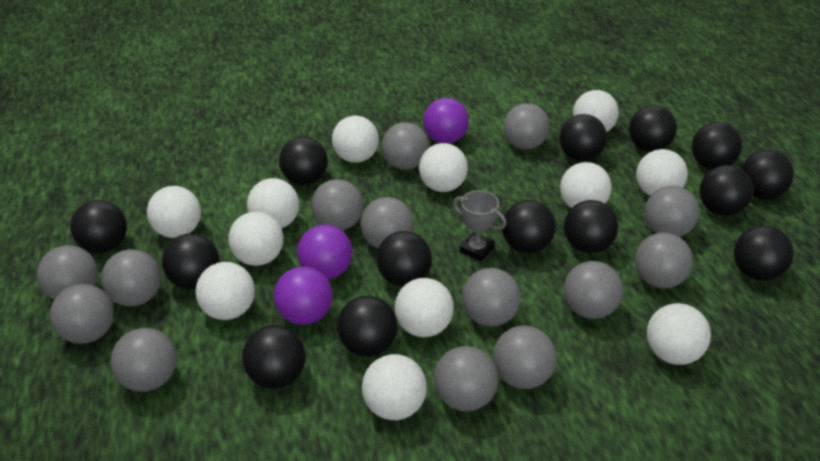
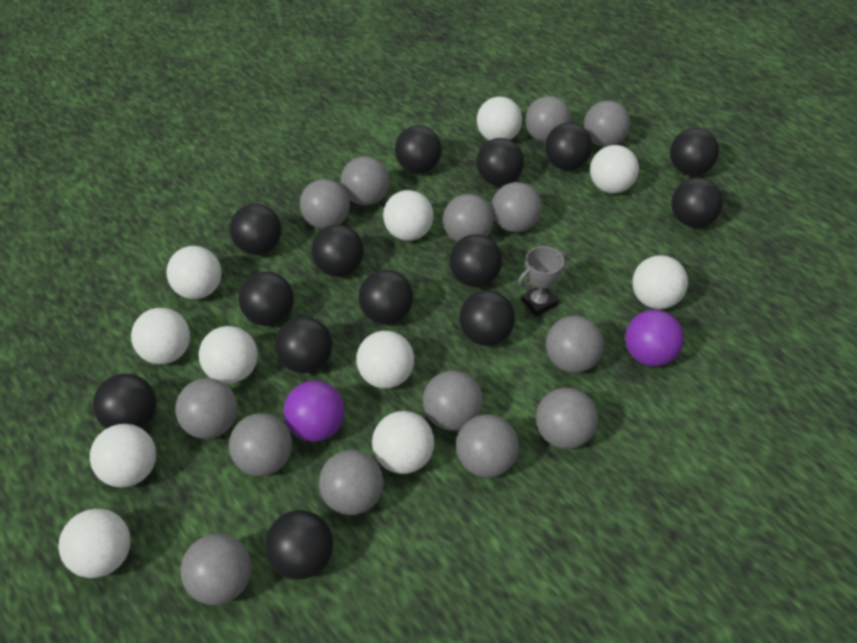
purple ball: [274,266,332,325] [297,225,353,279] [423,98,469,144] = 3 -> [284,381,345,442] [625,310,684,366] = 2
white ball: [147,186,201,238] [196,262,255,320] [228,212,283,266] [247,178,299,229] [332,116,379,163] [362,354,427,420] [395,278,454,337] [419,143,468,192] [560,162,612,208] [573,90,619,132] [636,149,688,196] [647,303,711,365] = 12 -> [58,509,131,578] [90,424,156,487] [131,308,190,364] [166,246,222,299] [199,326,258,384] [356,331,414,389] [372,411,435,474] [383,190,434,241] [477,97,522,141] [590,145,639,193] [632,255,688,309] = 11

